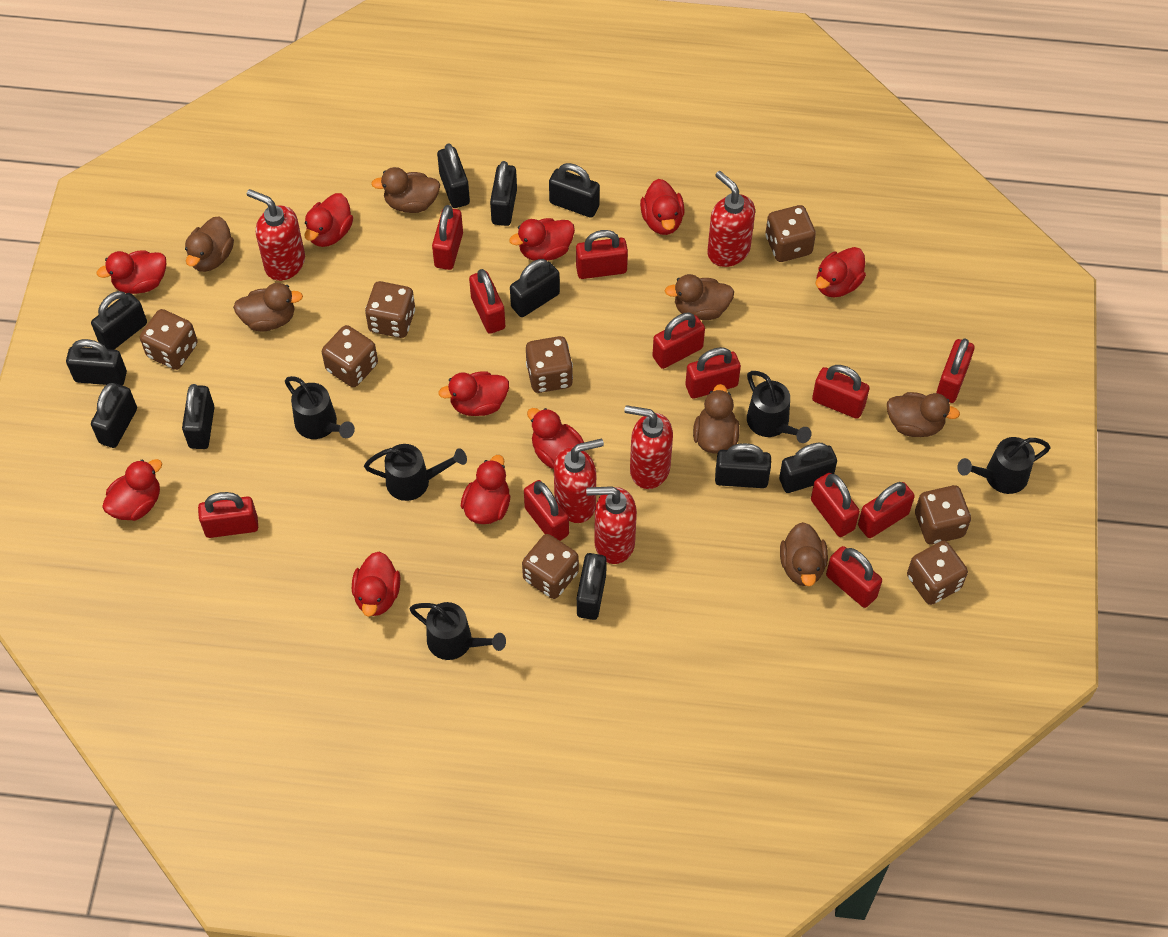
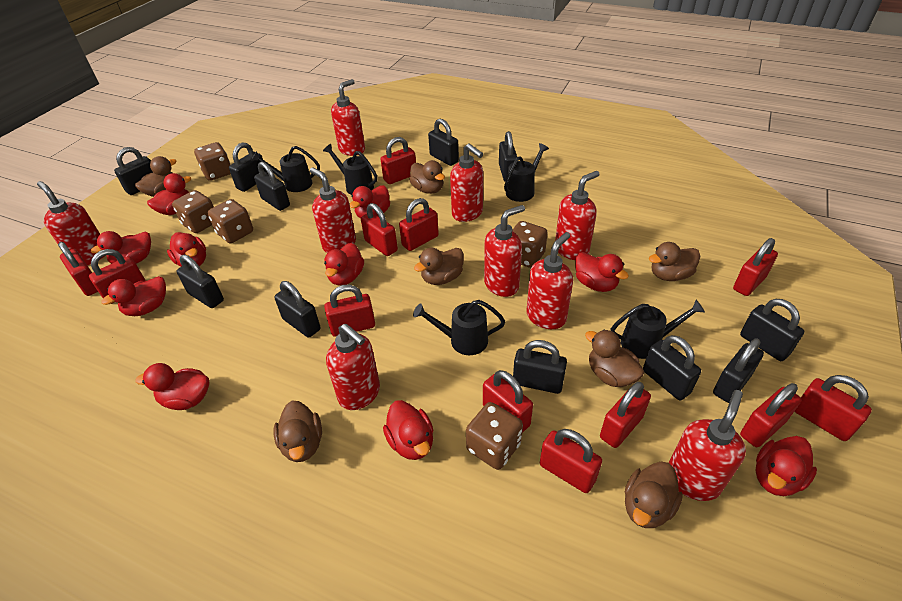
brown dice: [140,309,198,370] [322,325,378,387] [365,281,415,338] [522,534,579,599] [526,336,573,393] [766,205,816,262] [907,541,968,605] [915,485,971,544] = 8 -> [172,190,214,233] [194,142,231,181] [208,199,253,243] [466,402,523,470] [512,221,548,268] = 5
red soap dispenser: [247,189,305,281] [554,439,604,523] [586,486,637,564] [624,405,673,489] [707,171,755,267] = 5 -> [37,181,104,265] [310,168,356,253] [326,324,380,410] [331,79,365,156] [450,143,483,222] [484,205,525,297] [526,232,573,329] [555,171,599,260] [669,390,746,501] = 9

